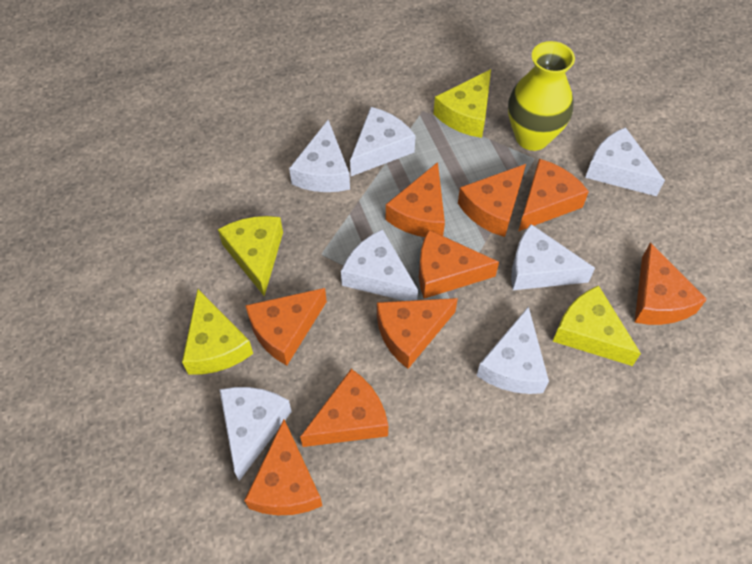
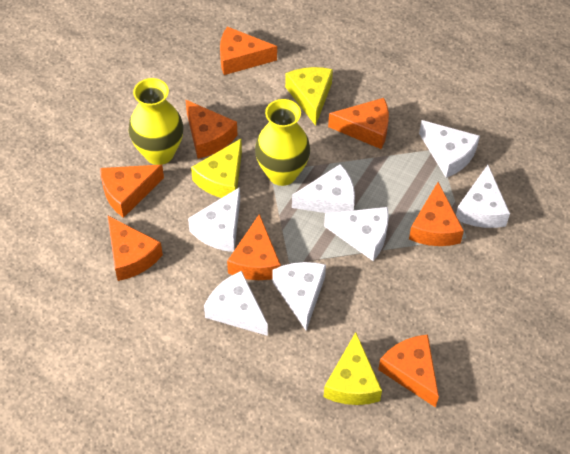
orange cheese: [244,419,322,515] [245,288,327,366] [300,369,388,447] [377,298,458,369] [386,162,445,237] [419,230,499,299] [458,164,526,237] [518,159,589,232] [634,242,707,325] = 9 -> [100,165,164,218] [108,216,163,281] [185,99,238,159] [220,26,277,75] [227,214,281,280] [328,98,389,149] [378,334,439,408] [409,182,464,246] = 8
yellow cheese: [182,289,253,375] [218,216,283,296] [433,69,491,138] [553,285,641,366] = 4 -> [191,139,242,198] [285,67,333,126] [324,332,382,405] = 3
yellow vase: [508,41,575,151] = 1 -> [129,78,184,165] [255,99,310,186] = 2

